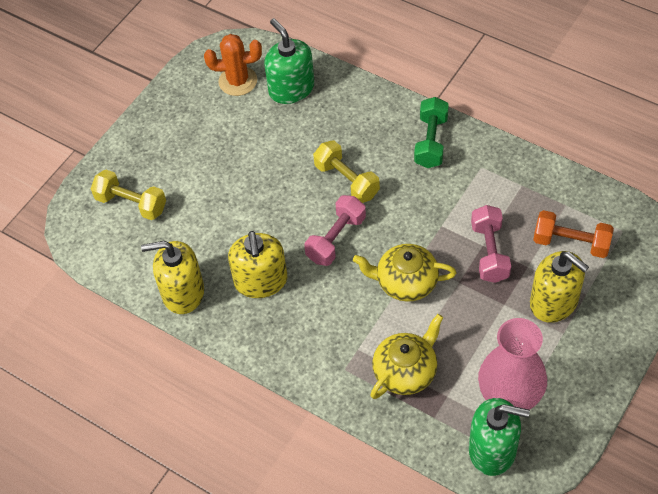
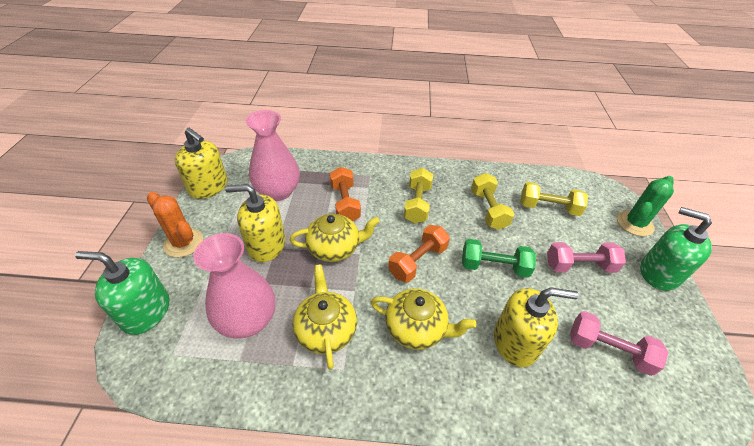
green cactus: none = 0 -> [617,176,674,236] = 1
orange dumbbell: [533,210,614,258] = 1 -> [330,167,361,221] [388,225,450,283] = 2
pink vase: [478,318,547,410] = 1 -> [193,233,275,338] [245,110,300,201] = 2
yellow dumbbell: [91,170,166,220] [313,141,380,203] = 2 -> [404,168,433,223] [471,173,514,230] [520,182,588,216] = 3
yellow teapot: [353,244,456,302] [370,314,444,399] = 2 -> [290,214,380,262] [293,264,357,370] [370,289,476,350] = 3

